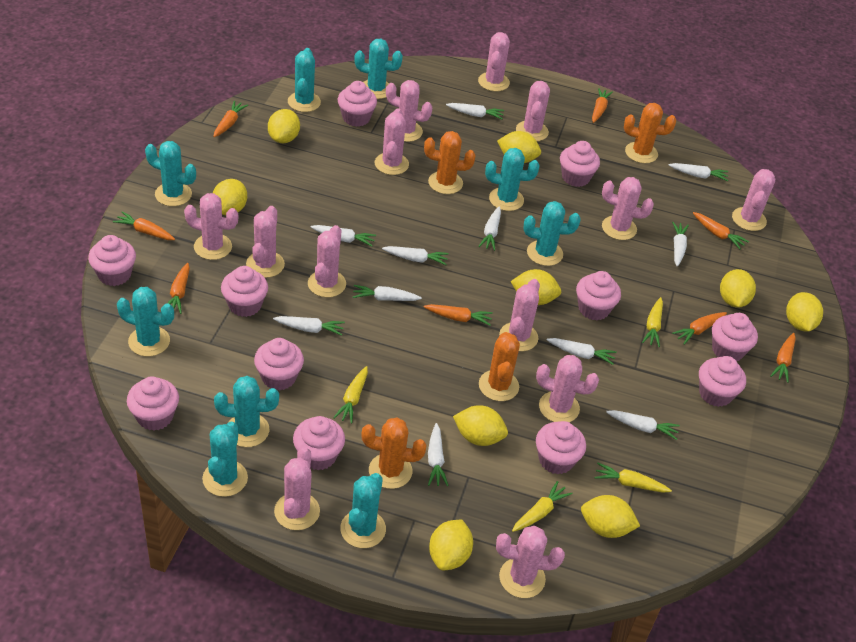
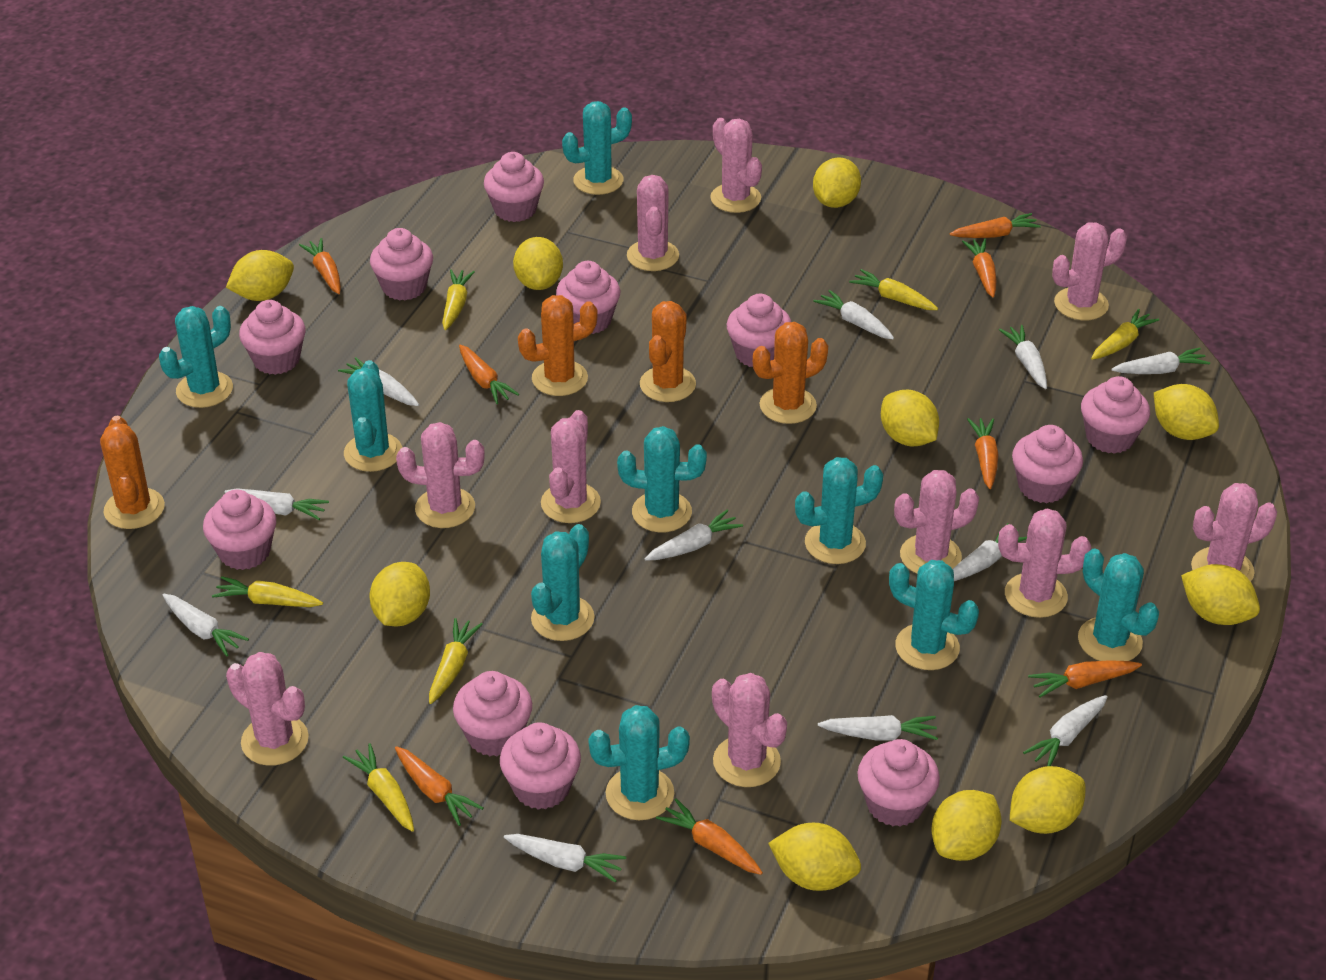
pink cactus: [184,193,238,260] [246,206,285,278] [274,447,320,530] [308,225,346,297] [375,108,409,175] [386,80,432,142] [478,32,510,92] [496,526,565,598] [499,279,540,351] [516,81,550,141] [536,355,599,422] [602,177,654,240] [732,169,775,231] = 13 -> [226,652,309,766] [396,422,485,528] [541,410,601,523] [627,175,679,271] [710,118,762,213] [712,673,787,787] [894,470,979,574] [998,508,1091,618] [1052,223,1127,320] [1191,483,1277,582] = 10
yellow carrot: [333,366,368,423] [512,481,573,532] [595,463,672,493] [642,297,663,347] = 4 -> [212,576,323,607] [343,743,414,832] [429,618,483,704] [442,270,475,330] [849,269,938,310] [1091,309,1159,360] = 6
yellow lemon: [213,179,247,215] [268,109,300,143] [429,519,473,570] [453,405,508,446] [497,131,541,163] [510,269,561,305] [581,495,640,538] [720,269,756,308] [786,292,823,332] = 9 -> [226,250,294,301] [370,562,430,626] [513,237,563,290] [768,823,861,891] [813,157,861,208] [881,390,939,446] [931,790,1002,861] [1010,766,1085,834] [1154,384,1219,440] [1181,564,1260,625] = 10

